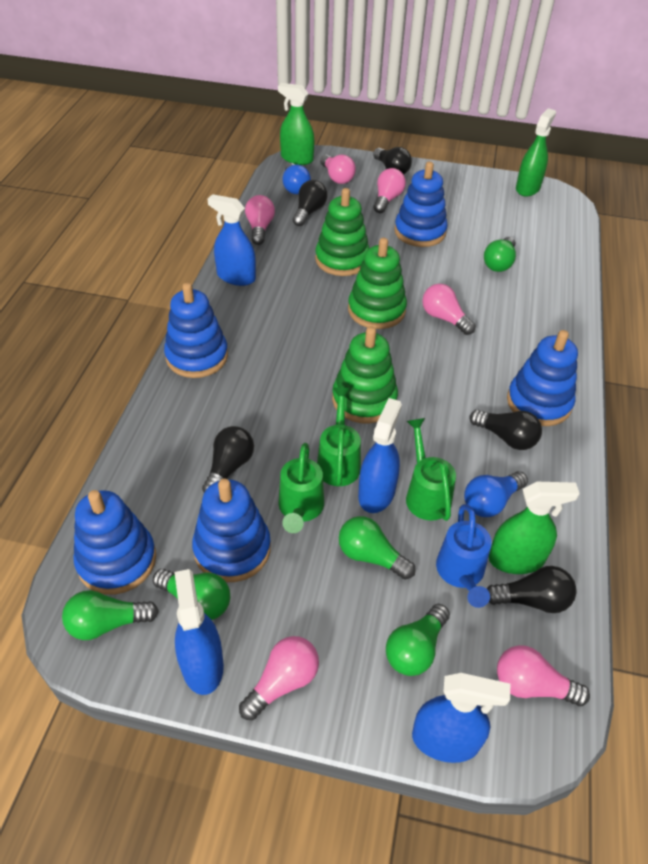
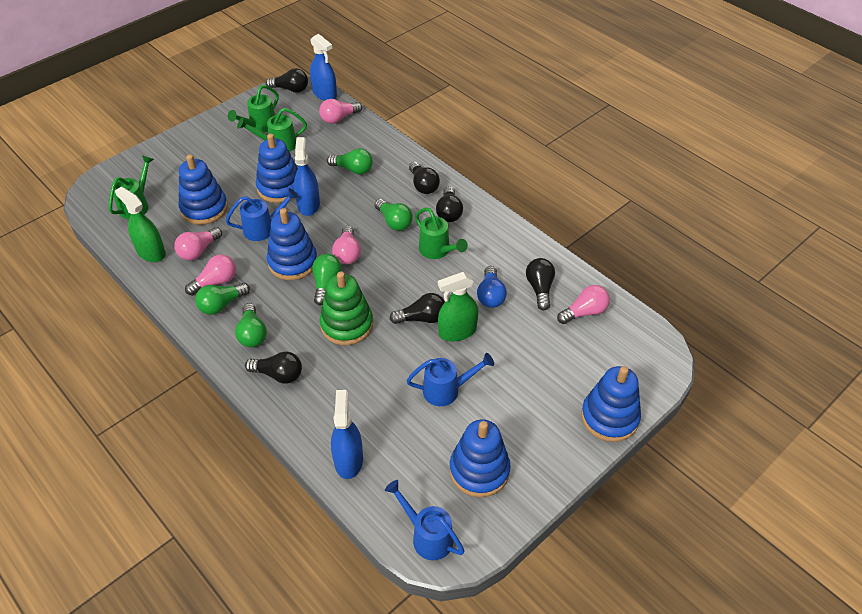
black light bulb: [202,426,254,492] [293,180,328,226] [373,147,412,175] [470,410,542,450] [487,566,576,613] = 5 -> [245,351,302,384] [266,68,308,93] [390,293,445,324] [409,162,440,194] [436,186,463,222] [526,258,555,310] = 6
blue light bulb: [283,163,311,194] [464,471,528,517] = 2 -> [477,266,507,308] = 1
blue spray bottle: [174,569,224,695] [207,194,256,286] [358,398,402,513] [412,673,510,763] = 4 -> [294,137,320,216] [310,34,337,101] [331,390,363,479] = 3
blue watering can: [436,504,492,608] = 1 -> [226,188,298,241] [385,480,465,560] [406,353,494,406] = 3
green spray bottle: [278,83,314,165] [489,482,580,574] [516,108,556,197] = 3 -> [115,187,166,262] [438,272,479,341] = 2
green stacking toy: [315,188,369,276] [332,326,398,424] [348,238,407,329] = 3 -> [319,271,373,345] = 1
green watering can: [278,443,324,533] [317,387,361,486] [406,418,456,521] = 3 -> [109,155,154,219] [228,85,279,132] [237,108,307,152] [415,208,468,259] = 4
pink light bulb: [239,636,319,720] [245,195,275,245] [320,155,356,184] [374,168,406,213] [422,284,476,335] [497,645,590,706] = 6 -> [174,227,222,260] [185,255,236,296] [319,99,362,124] [332,226,361,264] [557,285,610,324] = 5

